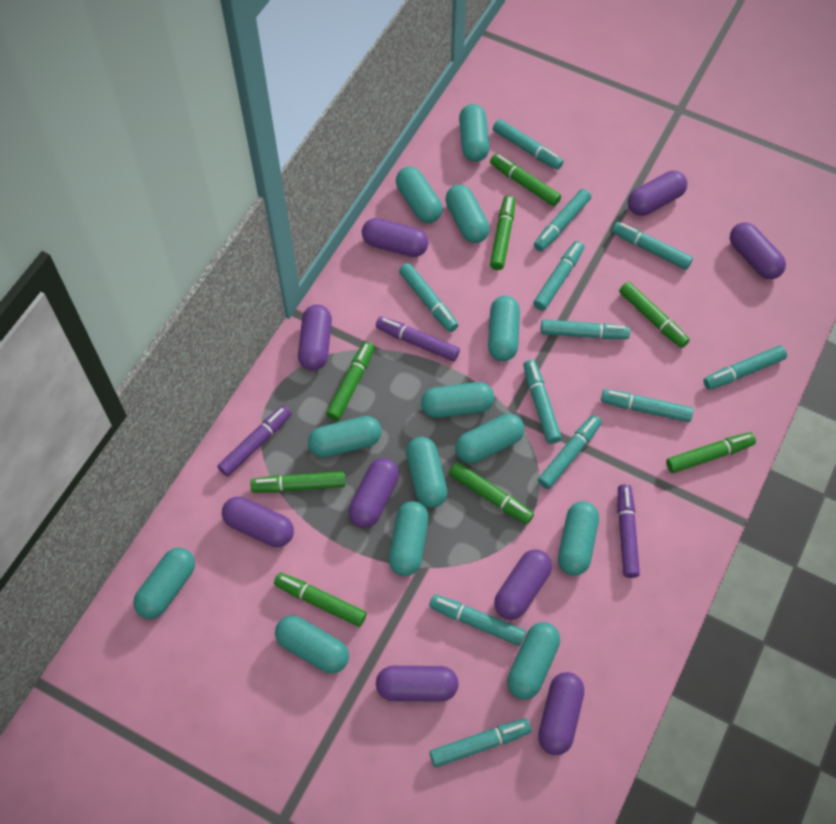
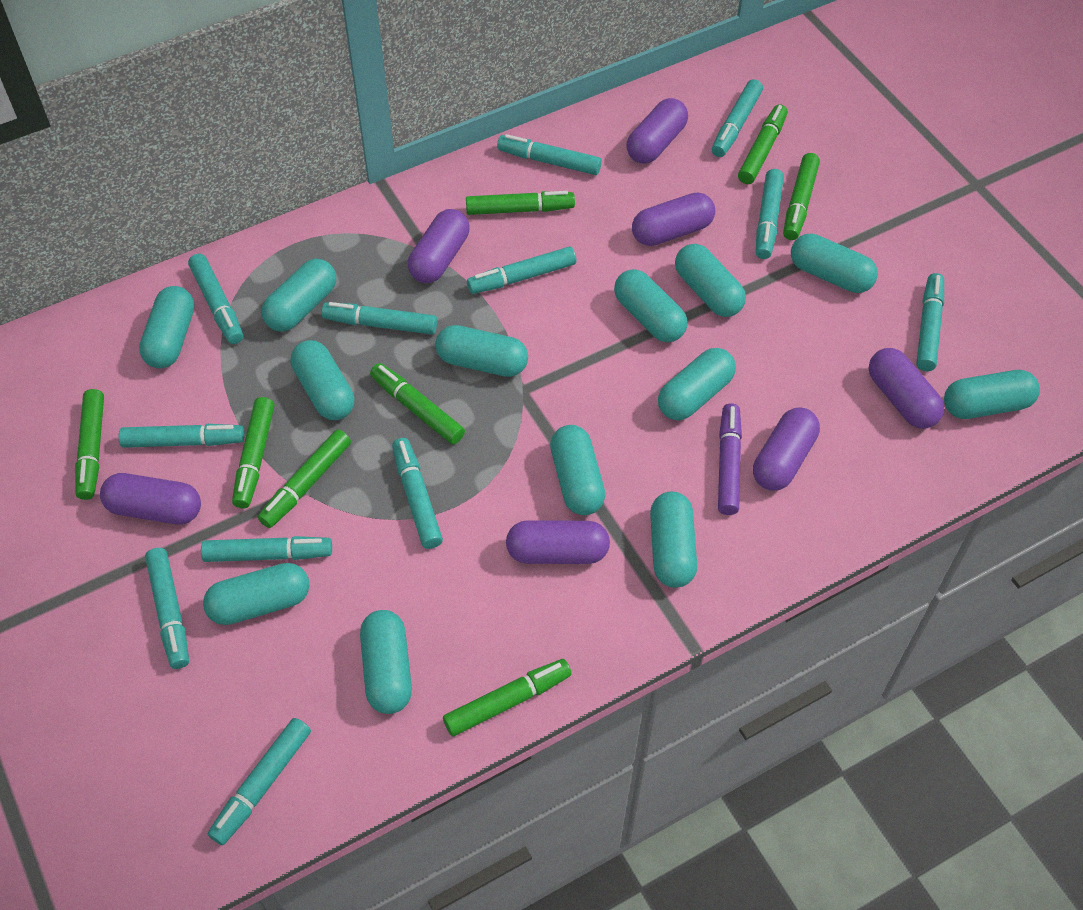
purple capsule: [222,497,294,547] [298,305,332,371] [348,458,399,528] [362,218,428,257] [376,666,459,702] [494,549,552,620] [538,672,584,755] [628,171,688,216] [730,222,786,279] = 9 -> [100,473,201,525] [408,209,469,283] [506,520,610,564] [626,98,688,164] [632,193,715,246] [753,408,820,491] [869,348,944,429] = 7
purple marker: [218,405,292,477] [376,316,460,361] [618,484,640,578] = 3 -> [718,403,742,515] = 1

